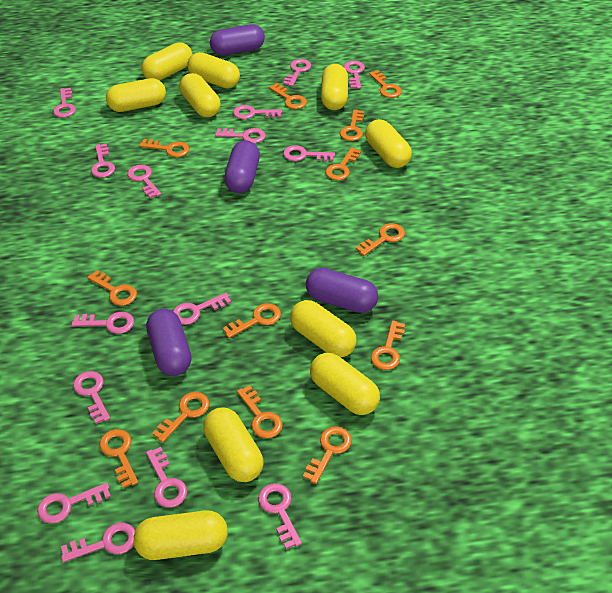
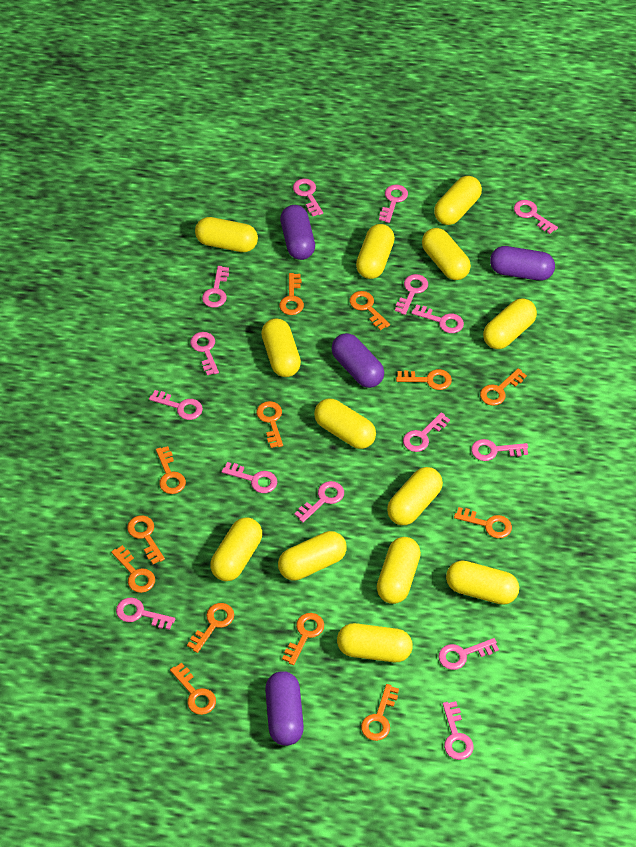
yellow capsule: [106,78,166,112] [134,510,228,560] [141,42,193,81] [179,73,220,117] [187,52,240,88] [203,408,263,482] [290,300,357,357] [310,353,380,415] [321,64,348,110] [365,119,412,168] = 10 -> [195,217,258,252] [210,517,262,581] [261,318,301,377] [278,531,347,581] [314,399,376,449] [337,623,413,662] [356,224,395,279] [377,537,421,604] [387,467,443,525] [422,228,471,280] [434,176,482,225] [446,560,519,605] [483,298,537,349] = 13

